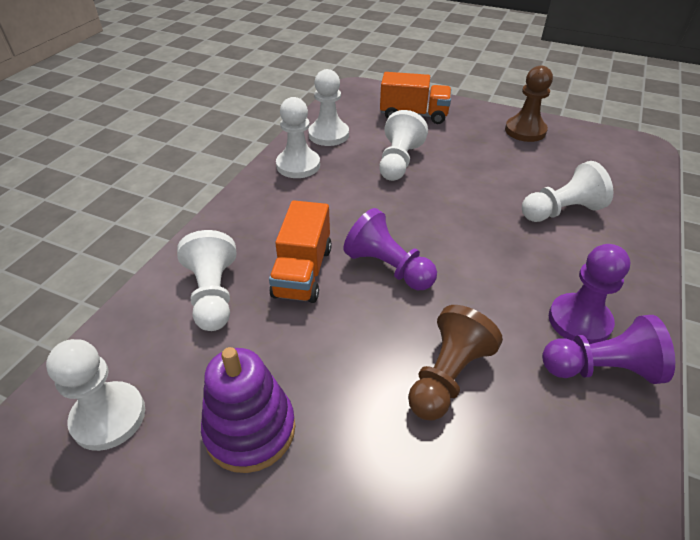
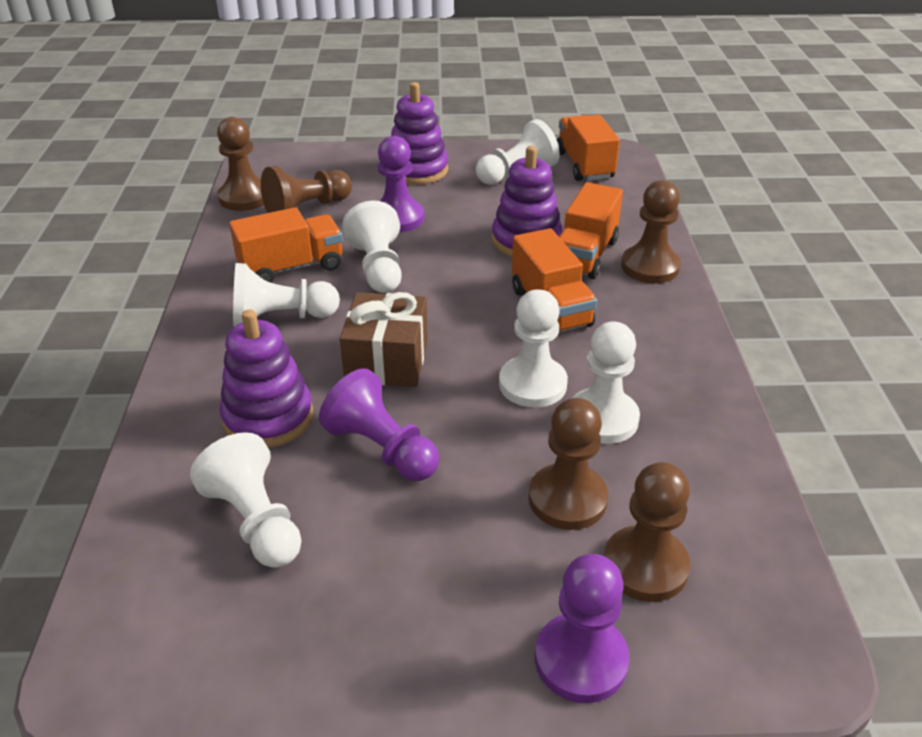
brown gift: none = 0 -> [340,292,428,387] = 1
brown pawn: [408,305,503,421] [505,65,553,142] = 2 -> [217,117,264,211] [261,166,352,213] [528,398,608,530] [604,462,690,602] [621,180,681,283] = 5
orange truck: [269,200,332,303] [380,72,451,124] = 2 -> [229,207,343,283] [512,228,597,332] [557,115,620,181] [559,182,623,279] = 4
purple stacking toy: [201,347,295,473] = 1 -> [219,309,313,448] [391,82,448,185] [492,146,562,257] = 3

